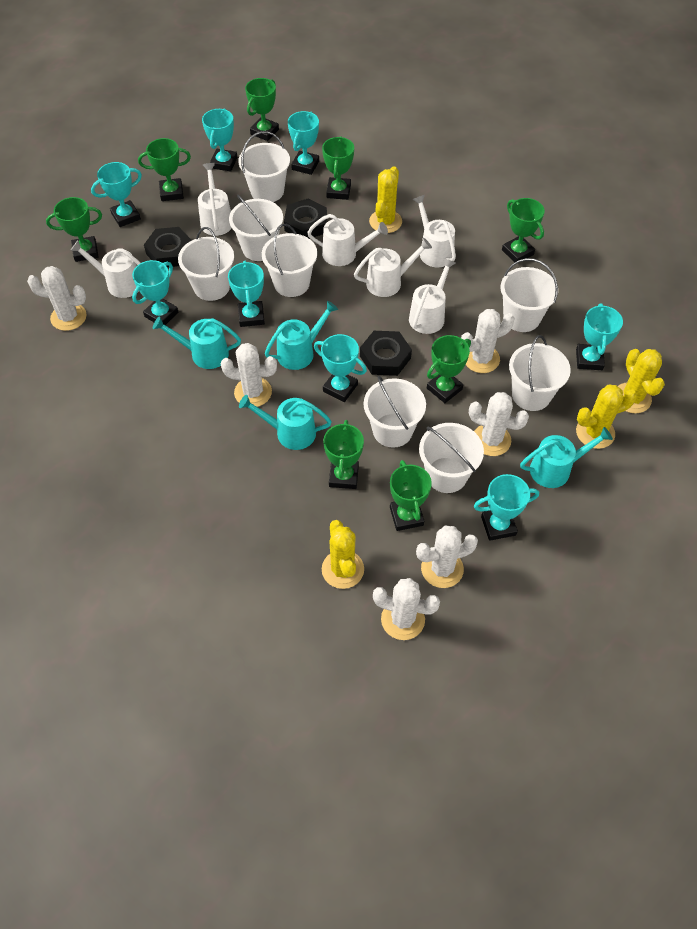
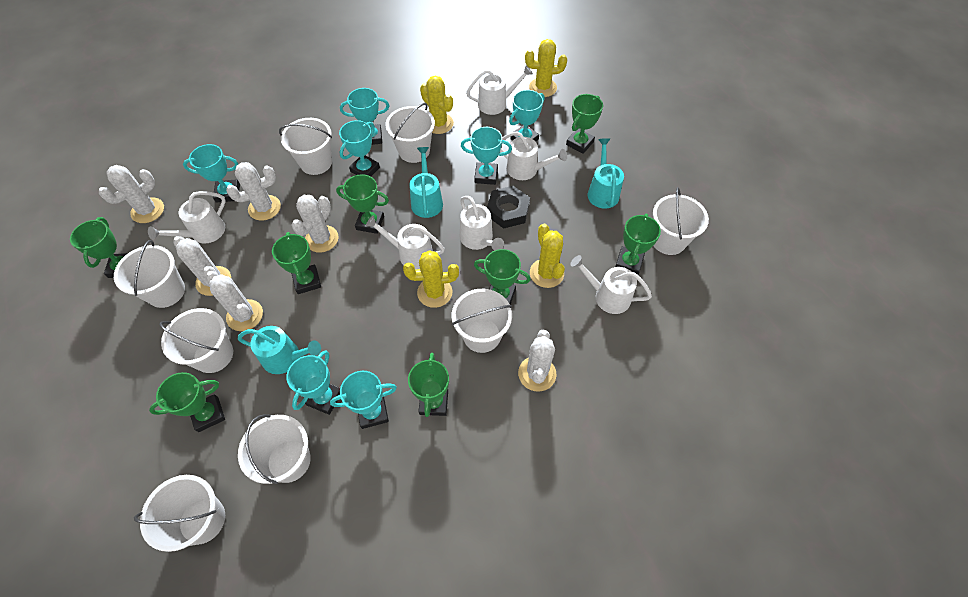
black nut: [144,227,192,267] [284,198,327,239] [360,331,412,376] = 3 -> [487,186,530,229] = 1
turquoise trophy: [91,162,142,227] [132,260,178,325] [202,109,237,172] [228,261,265,327] [288,111,319,175] [314,334,367,402] [474,474,539,541] [576,303,623,370] = 8 -> [183,144,240,203] [286,350,340,415] [330,371,397,429] [339,120,380,176] [340,88,389,145] [461,127,512,185] [509,90,545,142] = 7
turquoise watering can: [153,316,241,369] [239,395,332,450] [265,301,338,370] [520,427,613,488] = 4 -> [238,326,321,374] [409,147,443,218] [588,138,624,209] = 3

